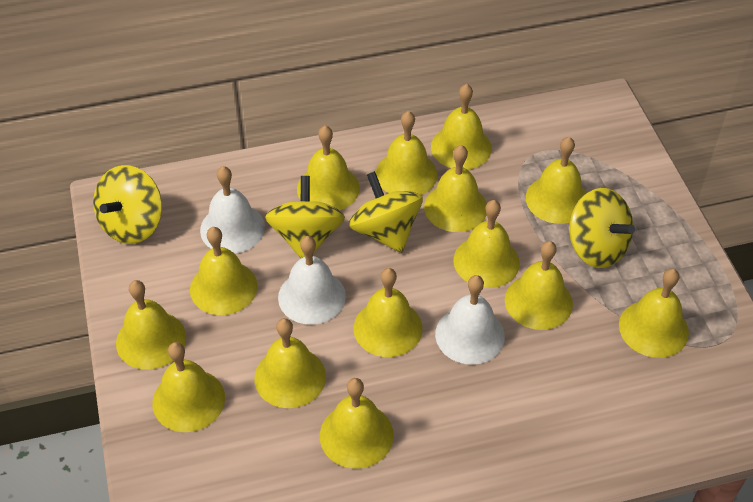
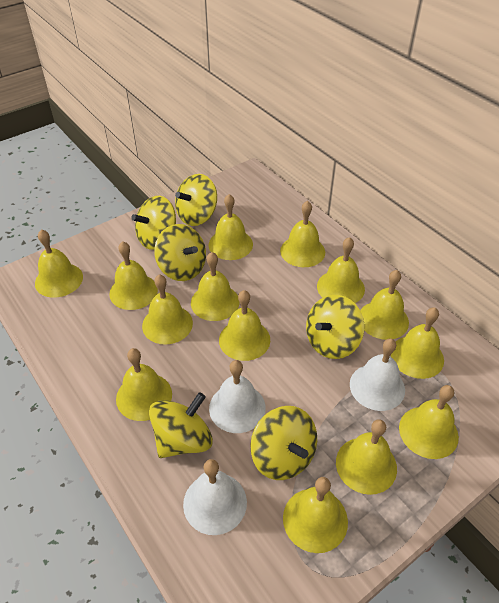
yellow spinning top: [93,165,162,244] [265,176,345,258] [349,171,423,253] [569,188,635,268] = 4 -> [131,196,176,250] [149,392,213,458] [154,224,206,281] [175,174,217,226] [250,406,317,480] [306,295,365,359] = 6

